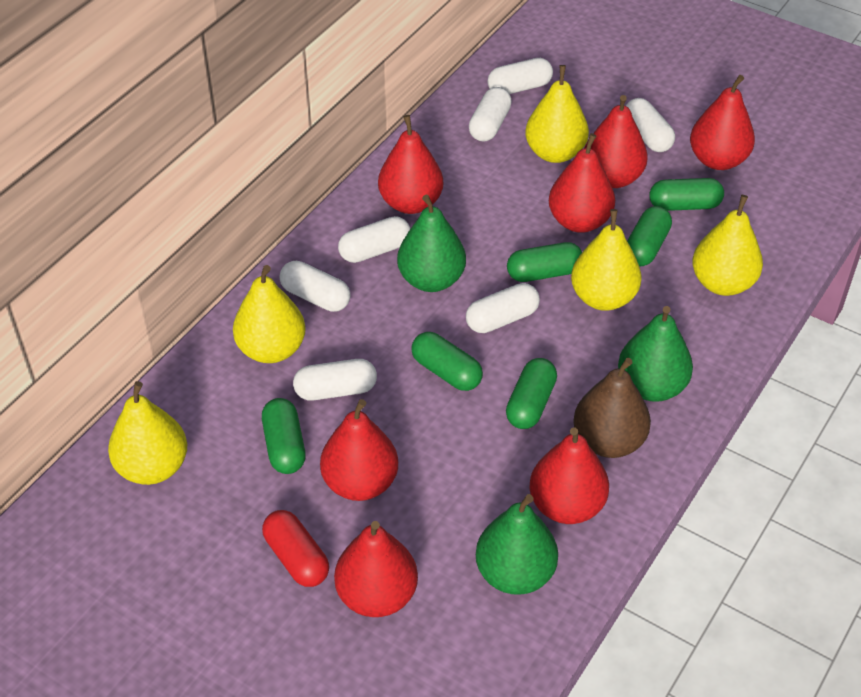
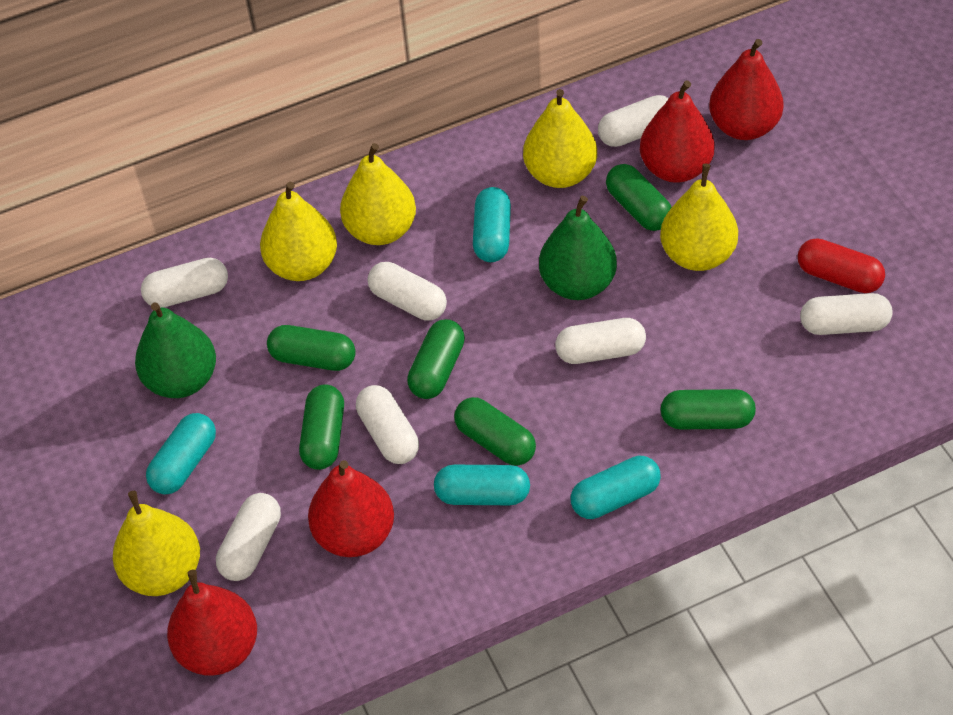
brown pear: [573,358,651,458] = 1 -> none = 0
green pear: [397,195,466,292] [476,494,558,595] [618,306,693,402] = 3 -> [135,302,216,398] [539,196,617,300] = 2
red pear: [320,399,398,501] [334,521,418,617] [378,115,443,214] [529,427,609,524] [549,133,615,233] [585,95,648,188] [690,75,755,170] = 7 -> [167,569,257,676] [308,460,394,557] [640,80,715,183] [709,39,784,140] = 4
turquoise capsule: none = 0 -> [146,413,216,495] [434,465,530,505] [473,187,511,262] [571,456,661,519] = 4

